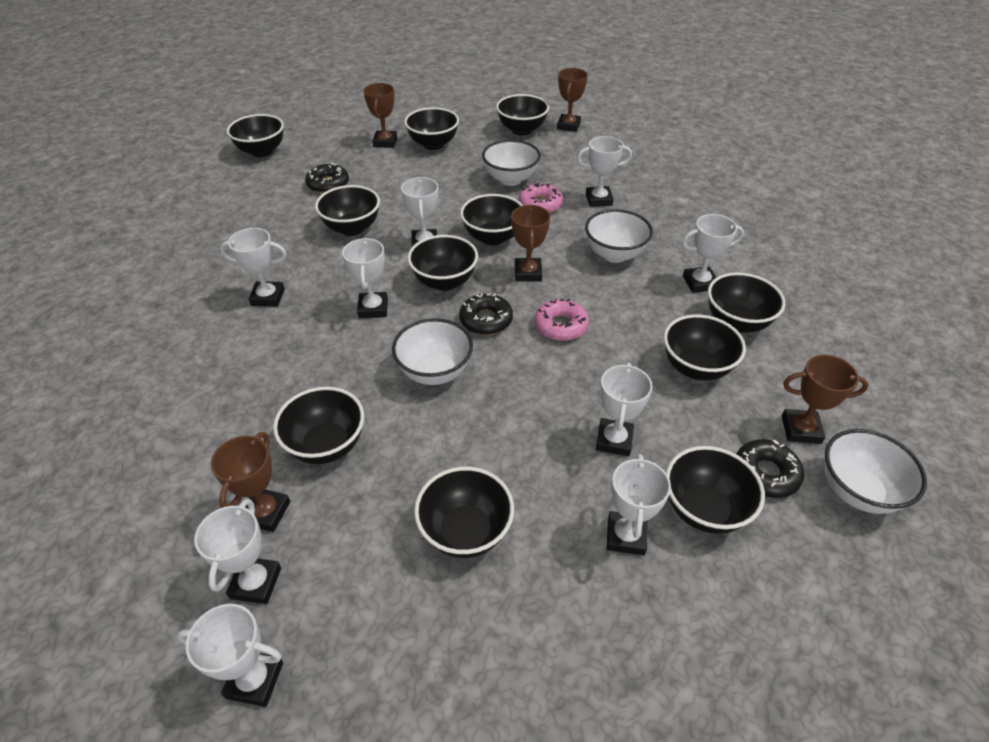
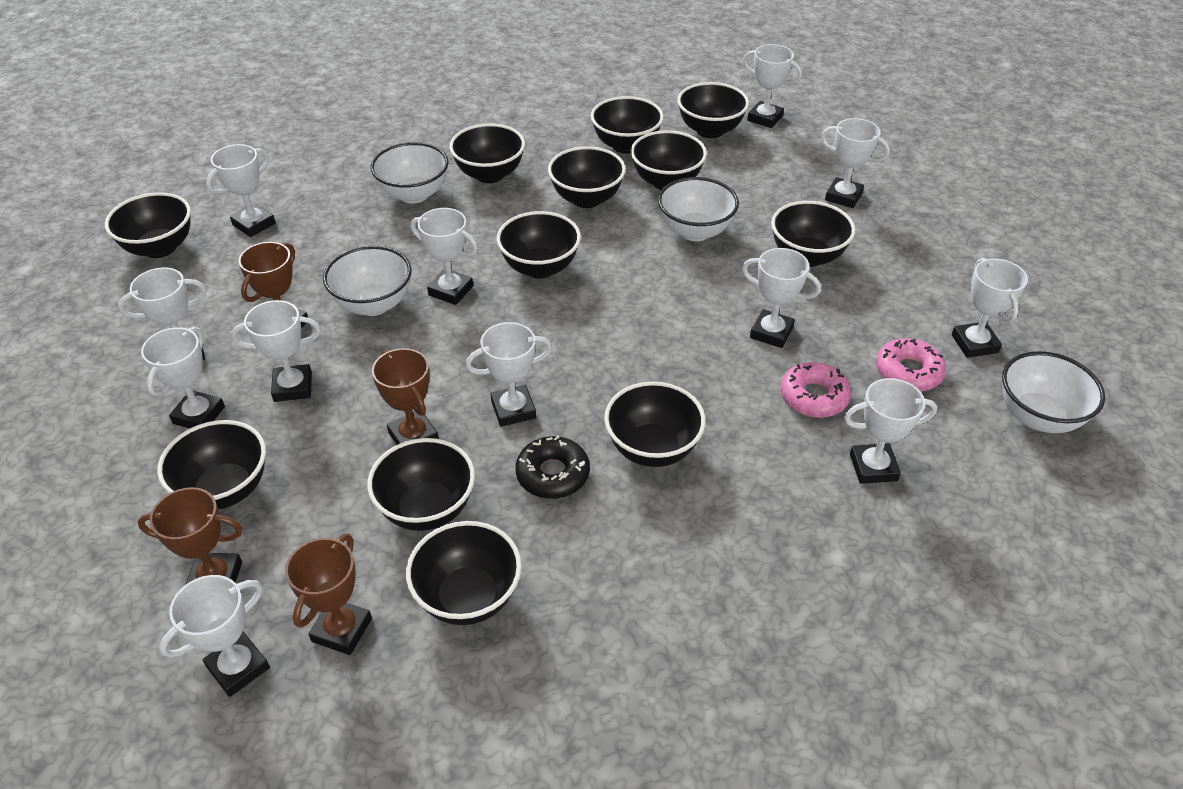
black bowl: [227,114,284,157] [273,387,364,464] [315,185,380,236] [404,107,459,150] [408,235,478,291] [414,467,514,558] [460,194,523,246] [496,94,549,136] [664,314,746,381] [666,446,765,534] [708,272,785,333] = 11 -> [105,192,191,258] [157,420,266,509] [367,438,475,531] [406,521,522,625] [449,123,525,183] [497,211,581,278] [548,146,626,208] [591,96,664,154] [604,382,706,467] [631,130,707,190] [677,82,749,138] [771,201,855,267] = 12
black donut: [305,163,349,193] [459,294,513,335] [736,439,804,498] = 3 -> [515,435,590,499] = 1
brown trophy: [211,432,290,532] [363,83,397,148] [511,205,550,282] [557,68,588,132] [782,355,869,444] = 5 -> [137,487,242,585] [239,242,308,329] [285,534,372,655] [372,348,439,445] = 4
white trophy: [176,604,283,707] [194,499,281,604] [220,228,287,307] [342,238,388,318] [401,177,438,247] [577,136,632,207] [596,363,652,456] [607,454,671,555] [682,214,744,293] = 9 -> [118,267,206,360] [141,327,225,428] [159,575,270,697] [206,144,276,237] [231,300,321,402] [411,208,478,305] [465,322,552,427] [742,248,821,348] [743,44,802,128] [821,118,890,208] [844,378,937,484] [952,258,1028,358] = 12

